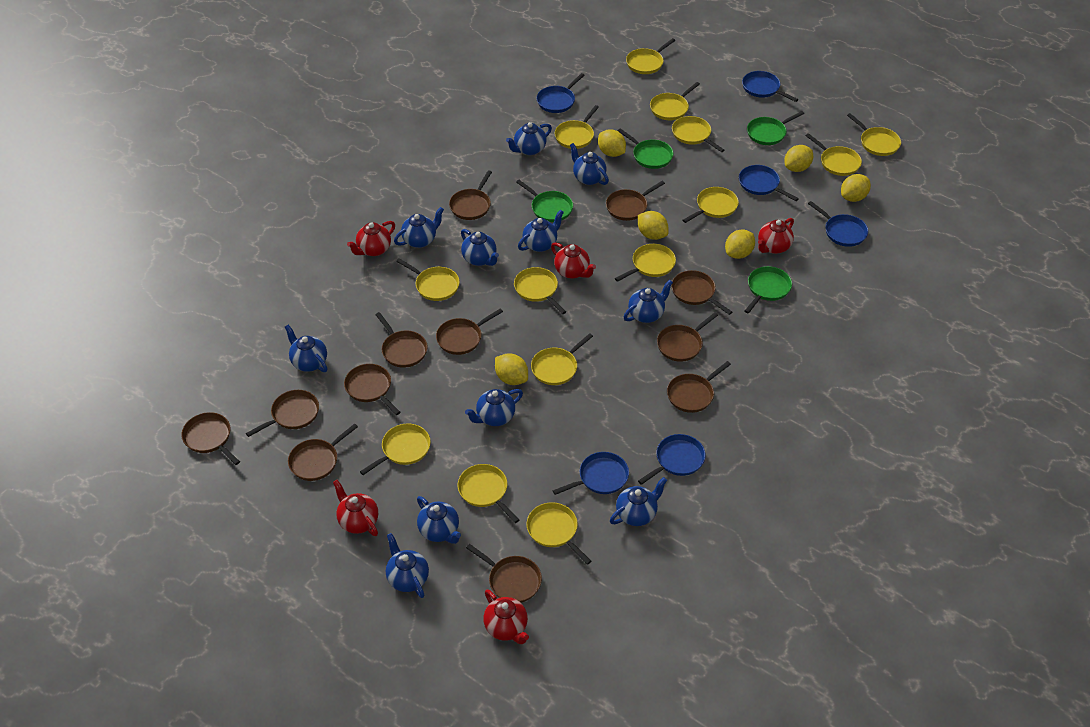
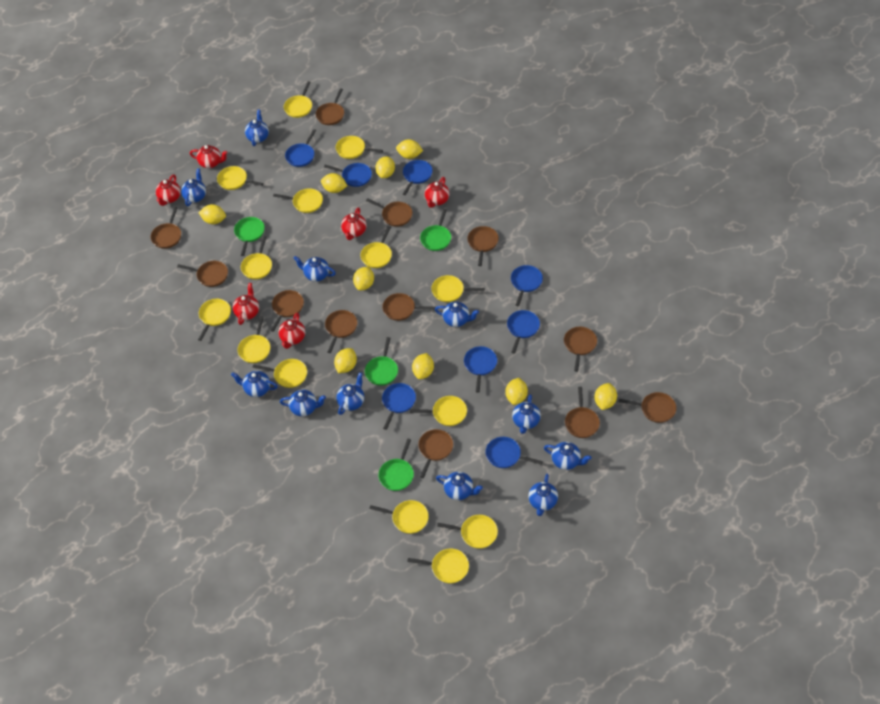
blue pan: [537,73,585,113] [553,452,629,495] [638,434,706,485] [739,165,799,201] [742,71,798,102] [808,201,868,247] = 6 -> [285,129,316,167] [324,163,372,187] [382,383,416,430] [403,160,433,195] [464,346,497,393] [485,437,543,468] [507,310,540,354] [511,265,543,306] = 8
red teapot: [333,480,378,536] [347,221,395,256] [483,589,529,644] [551,242,596,279] [758,218,794,254] = 5 -> [156,175,181,206] [190,145,228,168] [233,283,259,325] [278,313,305,349] [341,207,367,240] [425,177,450,208] = 6
yellow lemon: [495,353,528,385] [598,129,626,157] [638,211,669,240] [725,229,755,259] [784,145,813,172] [841,174,871,202] = 6 -> [198,204,226,224] [321,173,347,193] [334,348,357,373] [353,267,374,290] [375,157,395,178] [396,139,423,159] [412,353,434,379] [505,378,528,405] [595,383,617,410] = 9

